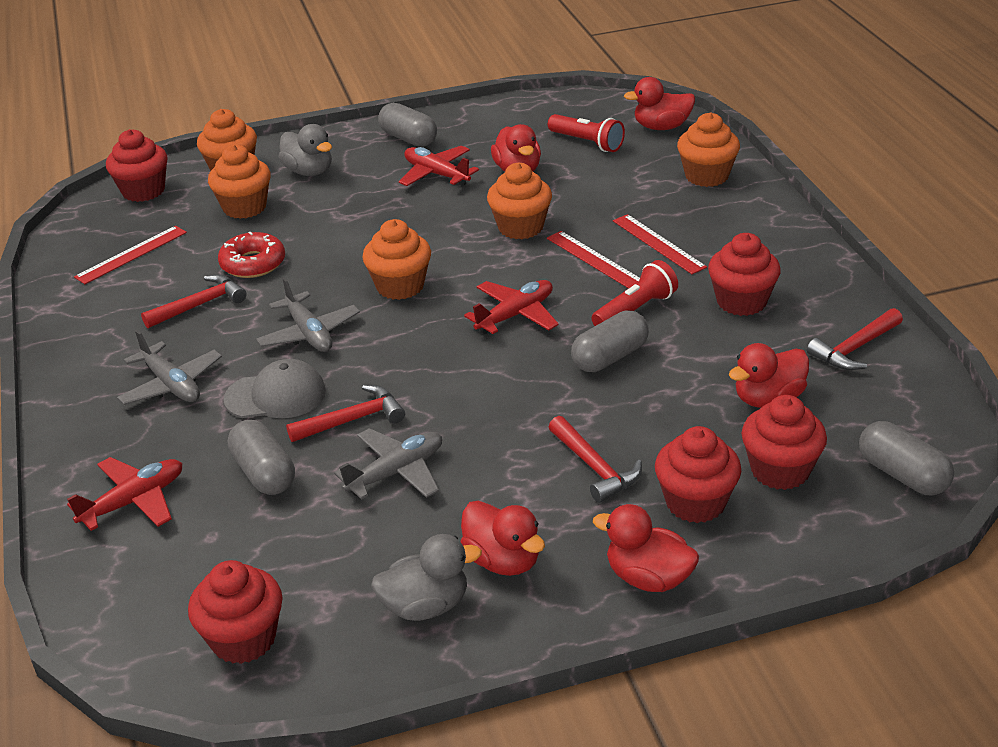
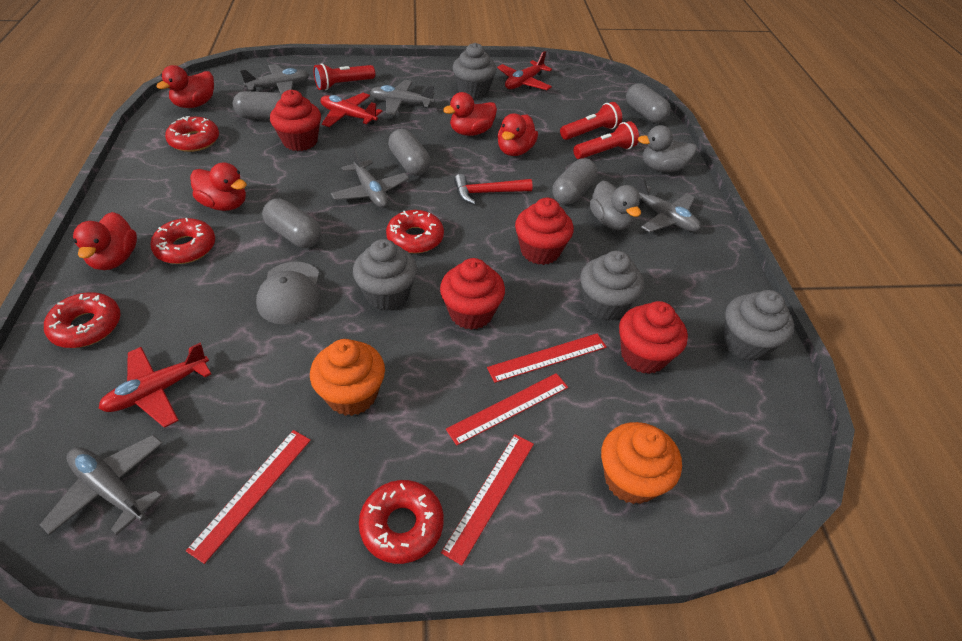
grey capsule: [228,420,295,495] [378,103,437,147] [571,311,649,372] [859,421,954,496] = 4 -> [233,91,283,120] [262,199,321,248] [388,129,430,176] [552,158,598,205] [626,83,671,123] = 5
grey cupcake: none = 0 -> [353,239,417,310] [452,43,496,99] [580,251,644,321] [723,290,794,361] = 4
grey plane: [117,330,222,405] [256,277,360,352] [334,428,442,500] = 3 -> [40,435,163,535] [240,64,309,93] [331,148,409,208] [370,80,434,116] [637,177,701,233] = 5
orange cupcake: [197,109,257,171] [208,145,271,219] [362,219,431,300] [487,163,552,239] [677,113,740,187] = 5 -> [310,339,385,416] [601,422,682,504] = 2
red cupcake: [106,129,168,202] [188,560,283,664] [655,426,741,523] [708,233,781,316] [742,395,827,490] = 5 -> [270,90,321,151] [440,258,505,330] [515,198,574,265] [619,301,688,374] = 4
red donut: [218,232,285,278] = 1 -> [44,292,121,348] [150,218,215,264] [165,116,219,152] [359,480,444,564] [386,210,444,253] = 5
red flashlight: [548,114,625,152] [592,260,678,326] = 2 -> [313,63,375,90] [560,102,622,140] [573,121,639,159] = 3
red hammer: [141,274,246,328] [286,385,405,442] [548,416,642,503] [807,308,903,370] = 4 -> [454,174,533,205] = 1
red ruler: [74,226,187,284] [547,231,640,289] [613,214,707,274] = 3 -> [186,430,311,564] [441,434,534,566] [446,373,568,446] [487,334,607,383] = 4

